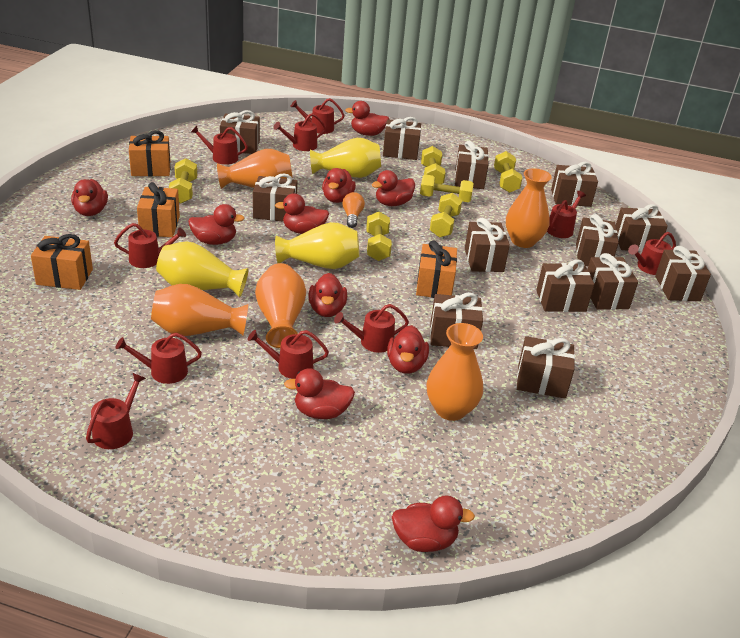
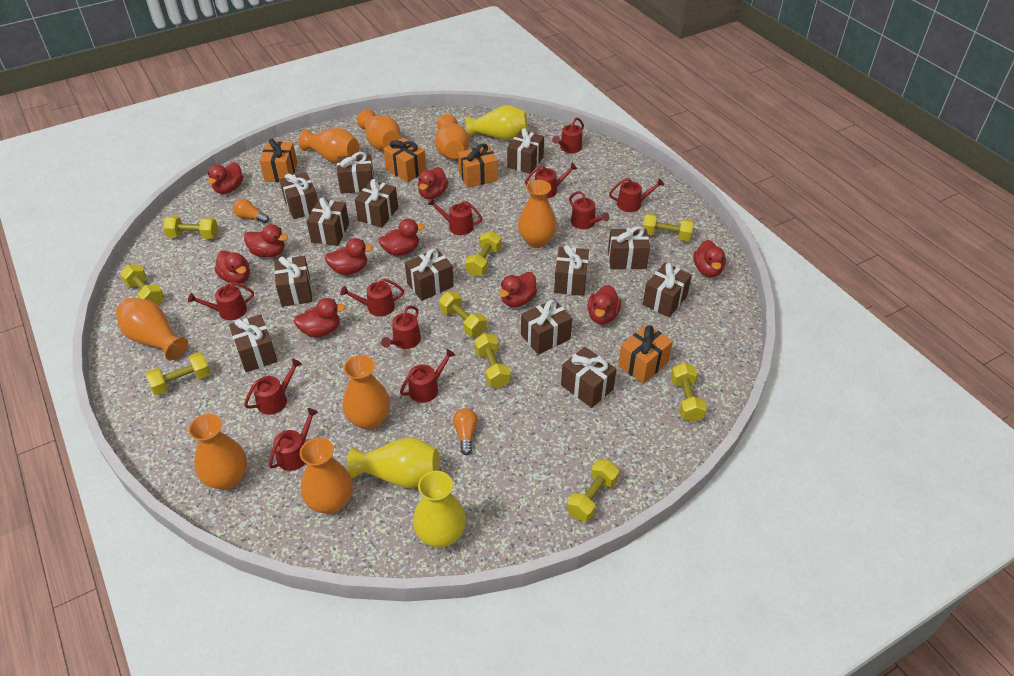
orange light bulb: [342,192,365,228] = 1 -> [233,198,269,223] [453,408,478,455] = 2
orange vase: [151,284,248,336] [217,149,293,189] [255,263,306,348] [427,323,483,421] [506,168,552,248] = 5 -> [116,298,188,361] [188,414,247,490] [298,128,359,164] [300,437,353,514] [342,355,390,430] [357,109,401,151] [435,114,469,159] [518,180,557,248] = 8
red watering can: [86,373,146,449] [114,223,186,268] [115,333,202,384] [191,126,248,165] [247,330,329,379] [273,113,326,151] [290,98,345,134] [334,304,409,353] [547,191,586,238] [628,232,676,275] = 10 -> [188,282,254,320] [244,359,302,415] [269,408,318,471] [340,278,404,317] [381,306,421,349] [400,349,455,403] [427,198,482,235] [525,163,577,198] [552,118,584,153] [569,191,610,229] [609,178,664,212] = 11
yellow dumbbell: [169,158,197,203] [366,212,392,261] [420,175,474,202] [421,146,446,184] [430,193,462,238] [494,151,522,193] = 6 -> [120,264,164,305] [146,352,211,396] [163,216,218,239] [439,291,487,337] [465,231,501,277] [474,333,511,388] [567,459,619,522] [643,213,694,241] [671,363,707,422] = 9

